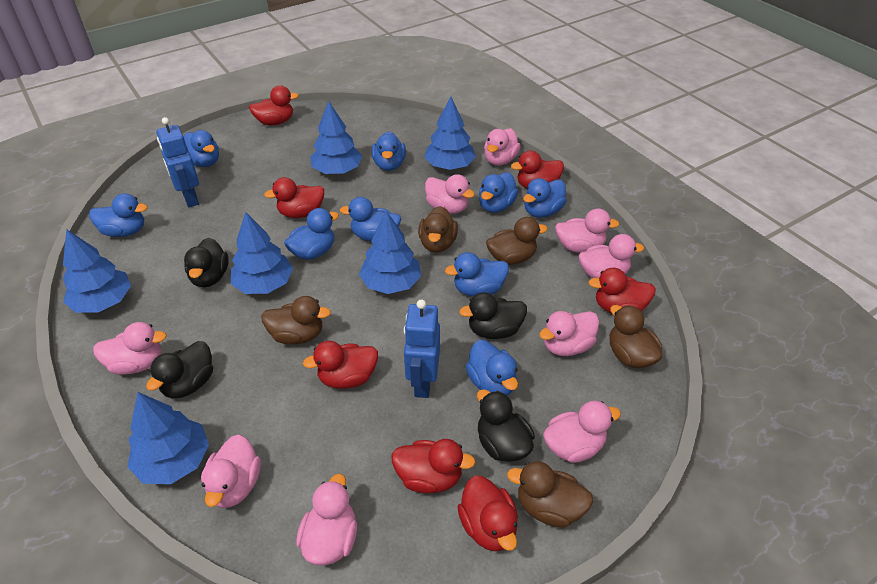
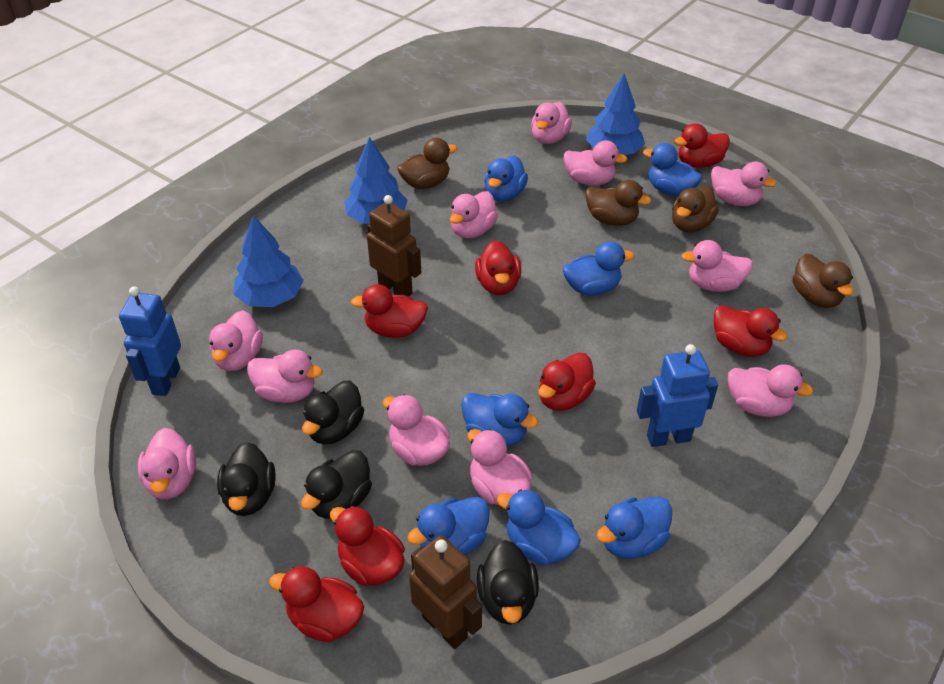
blue duck: [89,193,147,237] [184,130,219,167] [284,208,339,260] [340,197,401,241] [371,131,406,171] [445,252,509,297] [466,340,518,396] [479,172,519,213] [523,178,567,218] = 9 -> [407,497,490,555] [461,393,538,446] [484,155,528,202] [497,489,581,566] [563,241,634,296] [597,496,672,559] [643,143,702,196] = 7
blue tree: [63,229,131,313] [127,392,209,484] [231,212,293,294] [310,101,362,174] [359,211,421,294] [424,97,476,170] = 6 -> [234,215,304,307] [344,137,408,224] [586,74,645,155] = 3
brown duck: [261,296,331,344] [418,206,458,253] [486,217,548,265] [507,461,593,528] [609,305,662,368] = 5 -> [397,138,457,189] [585,180,651,226] [672,186,719,232] [793,254,853,308] = 4
brown robot: none = 0 -> [367,195,421,296] [409,535,482,649] = 2
pink duck: [93,322,167,375] [201,435,261,508] [296,474,357,566] [425,174,475,214] [484,128,521,165] [539,311,599,356] [543,401,621,463] [555,208,620,253] [579,234,644,278] = 9 -> [138,428,196,499] [209,310,263,371] [247,350,322,403] [383,394,450,466] [450,191,498,239] [468,429,532,505] [531,102,572,144] [564,140,628,186] [681,240,753,292] [711,162,776,206] [728,365,814,417] = 11

